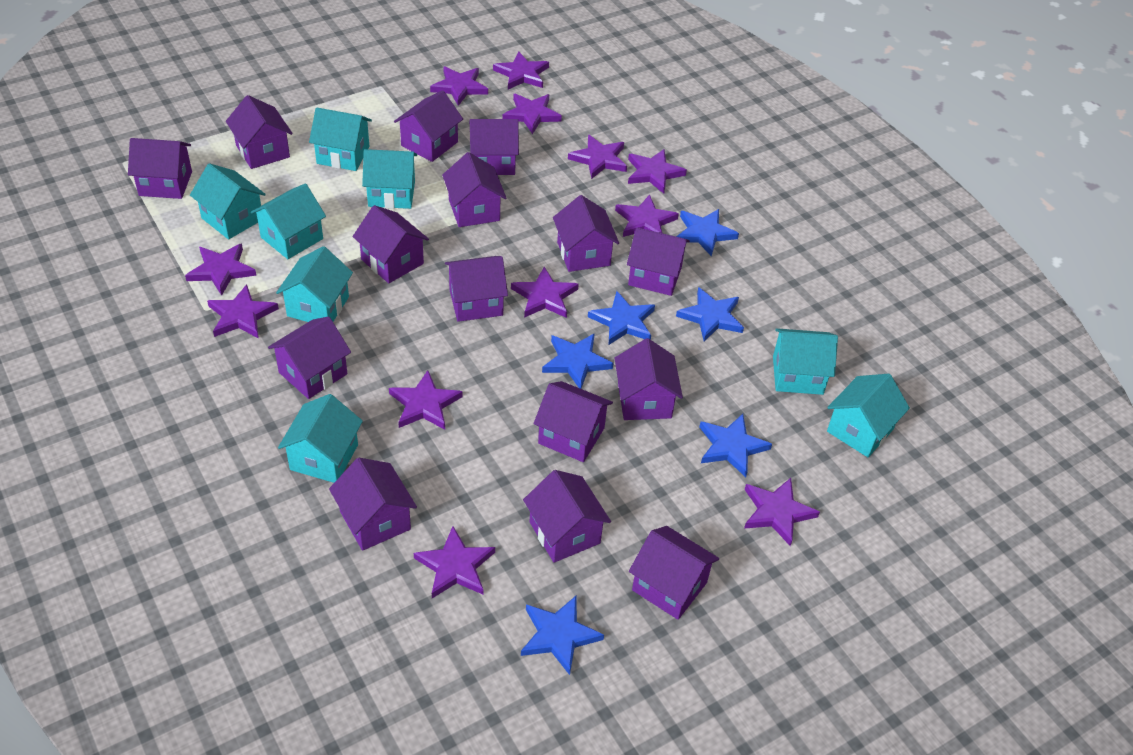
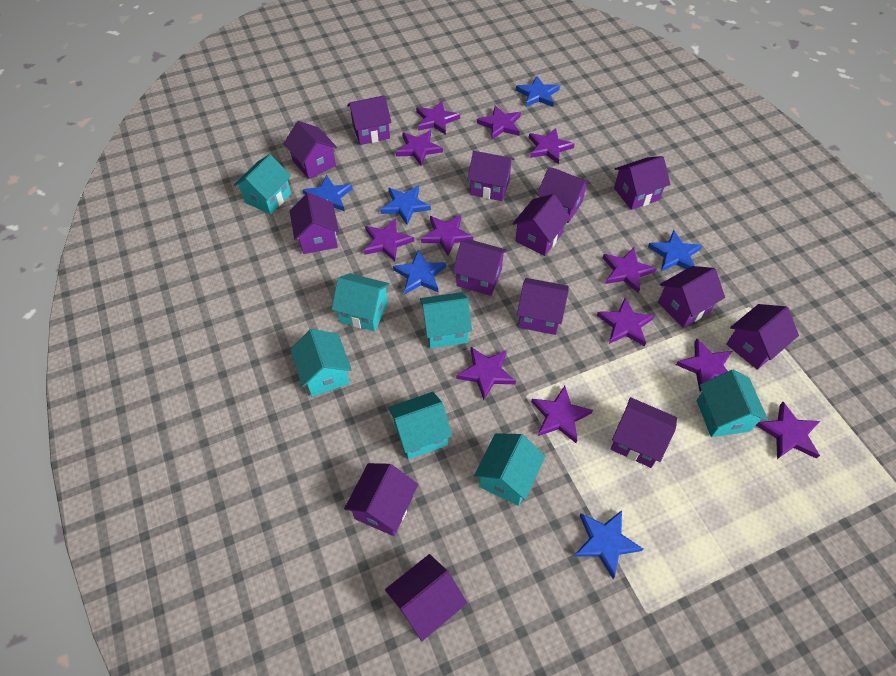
purple house: [128,138,192,199] [226,95,293,169] [268,316,351,399] [329,458,417,551] [352,205,429,283] [394,90,463,162] [442,152,506,227] [445,256,508,322] [469,119,519,175] [523,470,611,563] [534,381,613,462] [553,195,619,272] [615,338,683,420] [627,227,690,296] [629,526,719,620] = 15 -> [284,121,337,179] [290,193,339,254] [344,463,418,536] [347,95,392,145] [385,554,467,641] [453,239,507,296] [467,151,515,201] [512,194,571,256] [517,278,569,335] [537,167,590,223] [611,397,677,468] [614,156,670,210] [658,266,725,328] [726,304,799,370] = 14
turquoise house: [190,163,266,239] [251,183,326,259] [276,246,353,322] [278,394,363,483] [309,107,372,171] [362,149,417,209] [773,328,838,395] [827,374,910,457] = 8 -> [234,154,291,214] [290,329,352,397] [332,273,390,332] [388,392,452,460] [420,292,472,348] [474,433,545,506] [697,370,768,437] = 7

